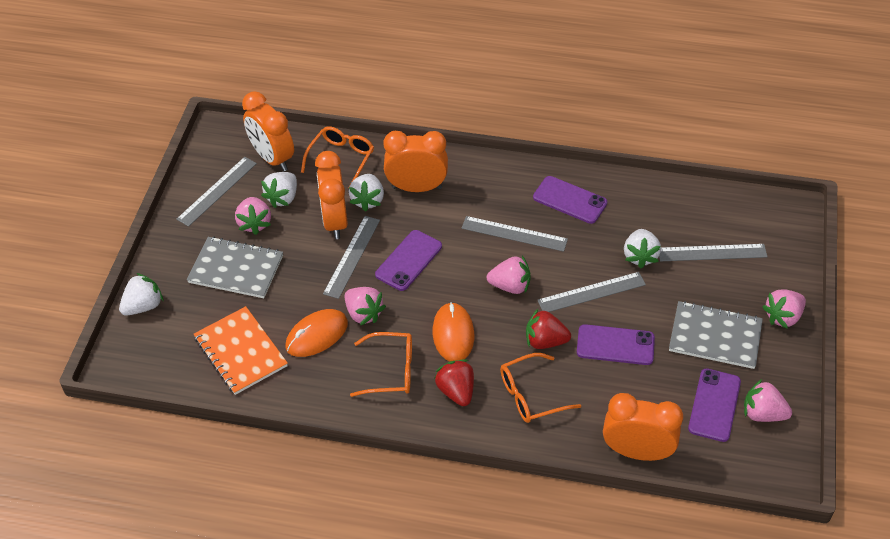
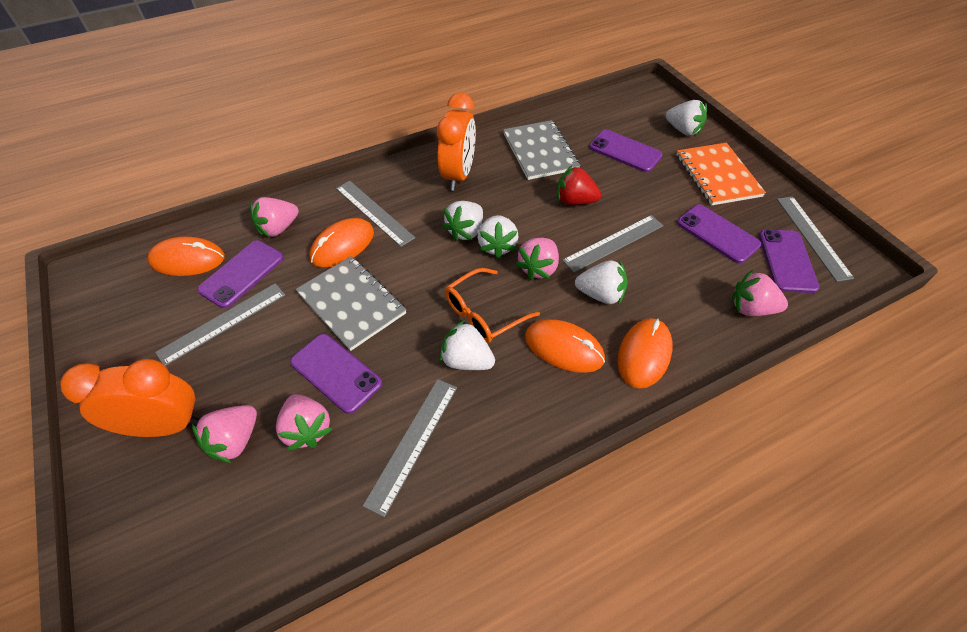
orange clock: [242,91,294,171] [315,151,348,239] [384,131,448,192] [603,393,683,461] = 4 -> [60,359,200,437] [437,93,476,191] = 2
orange glasses: [301,126,374,183] [350,332,412,397] [500,353,581,423] = 3 -> [445,268,540,343] = 1
orange mouse: [286,309,348,357] [433,302,474,361] = 2 -> [147,237,225,276] [310,218,374,268] [525,319,605,373] [618,318,673,389] = 4
purple phone: [375,230,442,291] [533,176,607,224] [577,324,655,365] [688,368,741,442] = 4 -> [197,240,284,308] [290,334,382,414] [589,130,663,172] [677,204,761,264] [759,229,820,293] = 5
red strawberry: [434,359,474,406] [526,309,571,349] = 2 -> [557,166,601,205] = 1
white strawberry: [119,273,164,316] [261,172,297,208] [349,174,384,212] [624,229,661,268] = 4 -> [439,320,495,370] [442,201,483,241] [477,215,519,259] [575,261,628,304] [666,100,707,136] = 5

